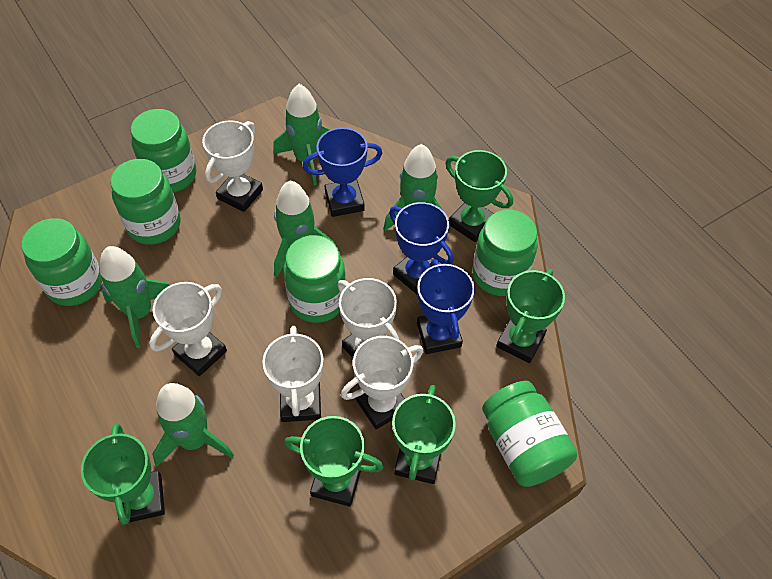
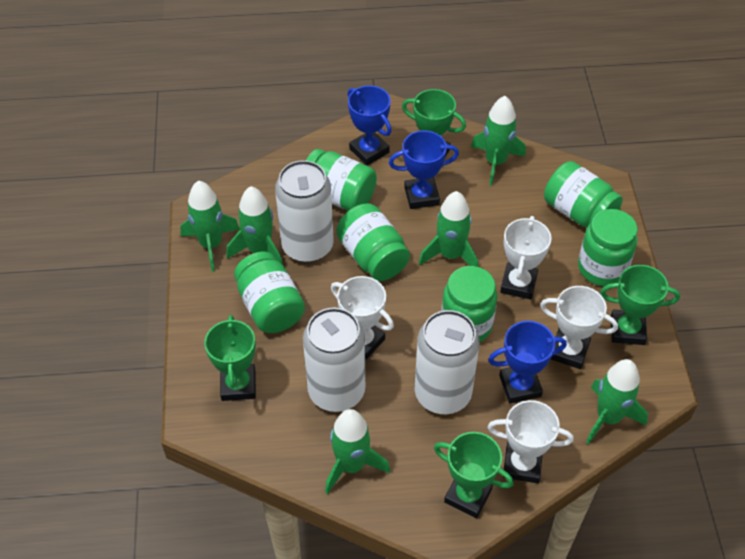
green rocket: [100,246,170,348] [152,383,234,466] [273,84,329,186] [274,181,334,277] [383,144,449,231] = 5 -> [180,181,240,272] [226,186,283,265] [325,409,390,494] [419,191,478,267] [471,96,526,186] [586,359,648,444] = 6
green trophy: [81,423,165,525] [284,416,383,507] [392,385,456,484] [445,150,513,242] [496,269,565,363] = 5 -> [204,315,256,401] [402,89,466,157] [434,432,514,518] [600,265,680,345] = 4
white can: none = 0 -> [275,160,334,263] [303,308,365,412] [415,310,480,414] = 3
white trophy: [149,282,227,376] [202,121,263,212] [262,326,324,422] [338,278,399,358] [341,336,423,429] = 5 -> [331,276,394,361] [487,400,574,483] [500,216,551,299] [540,286,618,369] = 4

